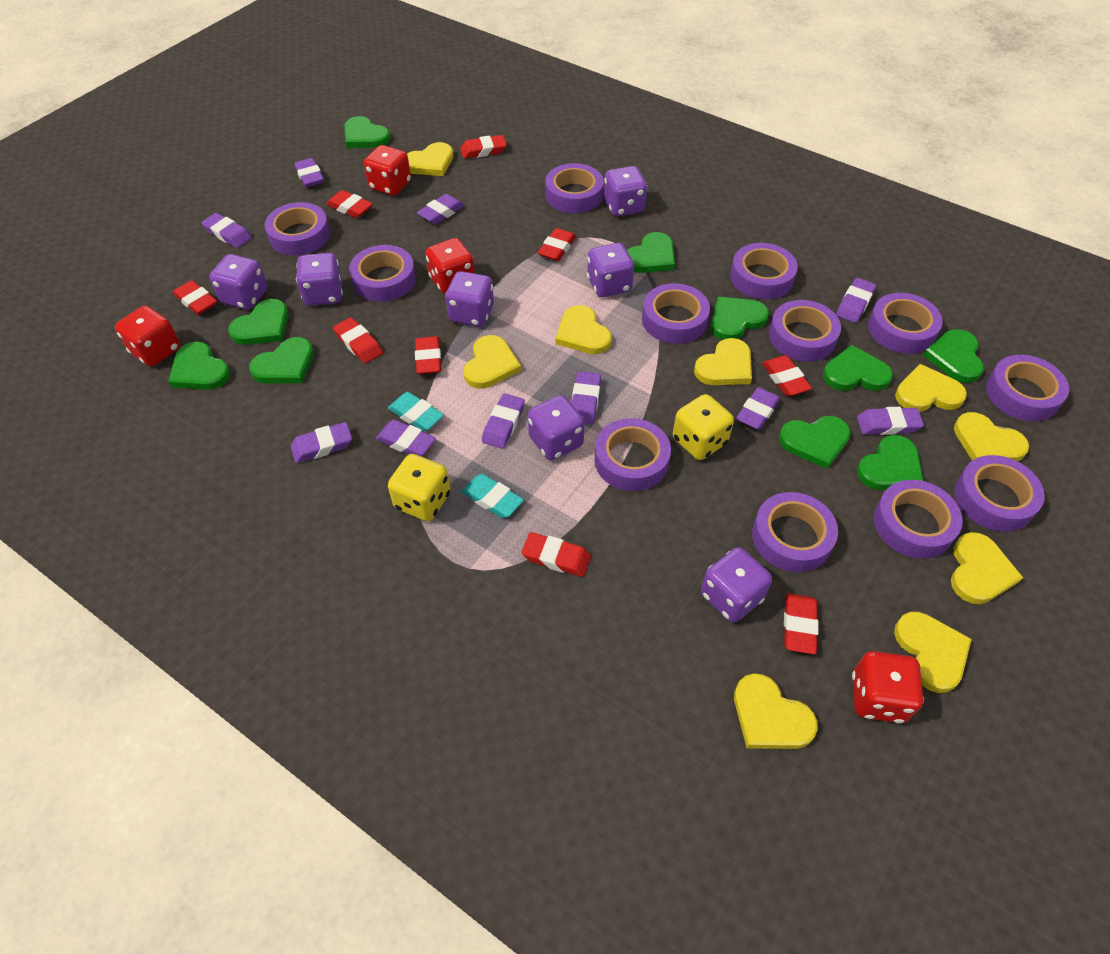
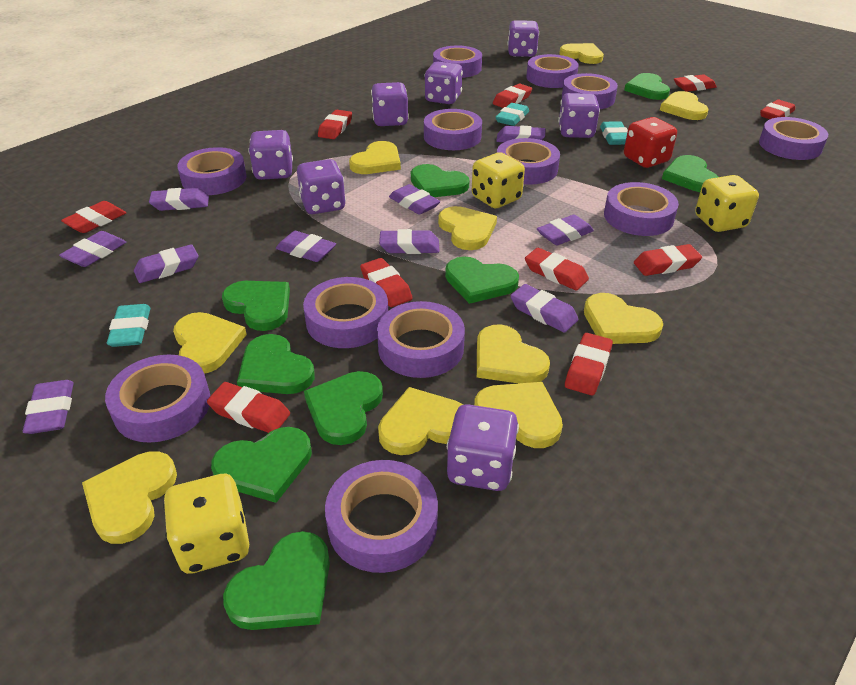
green heart: [168,342,230,390] [228,299,289,345] [249,337,314,383] [344,116,390,148] [627,232,675,273] [711,297,769,340] [779,416,851,469] [823,345,893,391] [857,435,924,490] [923,329,984,383] = 10 -> [211,427,312,503] [222,281,290,331] [223,531,330,630] [237,334,315,394] [304,371,383,445] [411,164,470,197] [445,257,519,304] [624,73,670,100] [662,155,718,192] = 9
red dice: [115,306,180,366] [364,145,411,196] [426,238,475,294] [852,651,924,723] = 4 -> [624,117,677,168] = 1
red eraser: [173,280,217,315] [326,190,373,218] [333,317,383,363] [415,336,441,374] [460,135,507,159] [521,532,591,577] [538,228,576,261] [762,355,812,396] [784,593,818,654] = 9 -> [61,201,126,233] [207,382,290,433] [318,110,352,139] [360,258,413,307] [493,83,532,108] [525,248,589,291] [565,333,613,395] [634,244,702,276] [674,75,717,92] [760,100,795,119] = 10
turquoise eraser: [388,392,444,432] [461,474,524,518] = 2 -> [107,304,151,347] [496,103,529,126] [600,121,628,145] = 3
yellow dice: [388,454,451,521] [673,394,734,460] = 2 -> [163,474,249,574] [472,152,525,208] [695,175,759,232] = 3
yellow heart: [407,142,454,176] [463,335,521,389] [556,305,612,354] [694,338,752,385] [734,673,818,749] [894,612,972,693] [895,364,967,412] [951,532,1023,604] [954,412,1029,461] = 9 -> [82,451,177,544] [173,312,247,373] [349,141,401,174] [378,387,463,455] [438,206,497,250] [474,382,563,448] [477,324,550,383] [559,43,604,64] [584,293,663,344] [660,91,709,120] = 10

